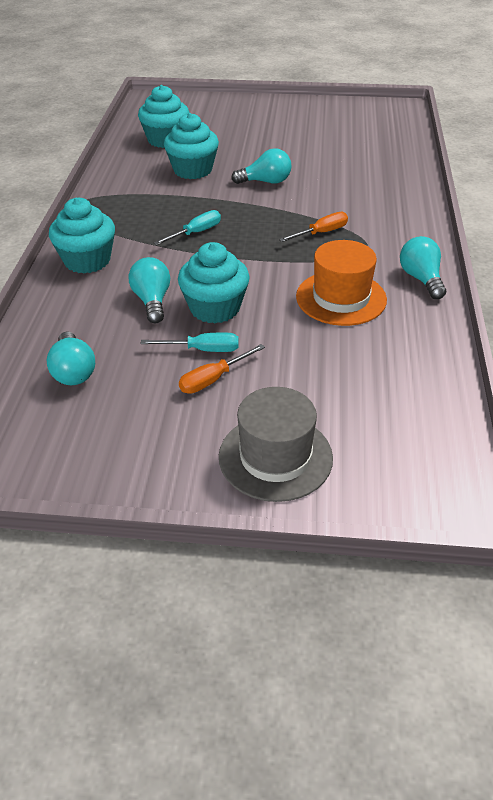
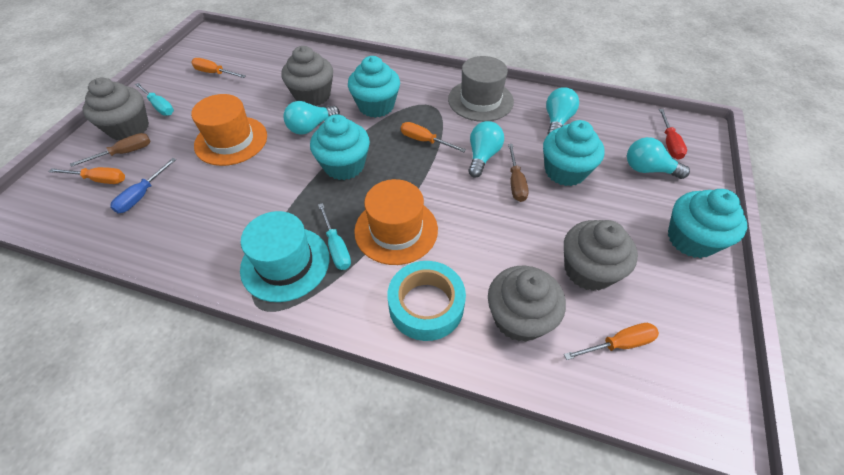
blue screwdriver: none = 0 -> [110,158,176,213] = 1
brown screwdriver: none = 0 -> [70,133,151,167] [508,144,529,202] = 2
grey cupcake: none = 0 -> [82,78,149,140] [282,46,333,106] [488,266,566,342] [564,220,638,291] = 4
orange hat: [296,240,387,326] = 1 -> [191,94,267,166] [354,179,438,265] = 2
orange screwdriver: [179,344,265,394] [279,212,348,242] = 2 -> [49,167,125,184] [191,58,246,78] [401,122,466,152] [564,323,659,360] = 4
red screwdriver: none = 0 -> [659,109,687,160] = 1
turquoise hat: none = 0 -> [240,211,330,302] = 1
turquoise tape: none = 0 -> [387,261,466,341] = 1

